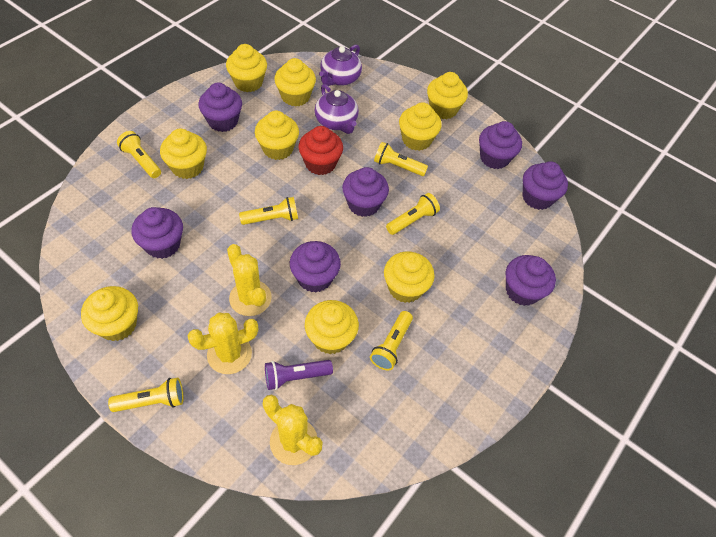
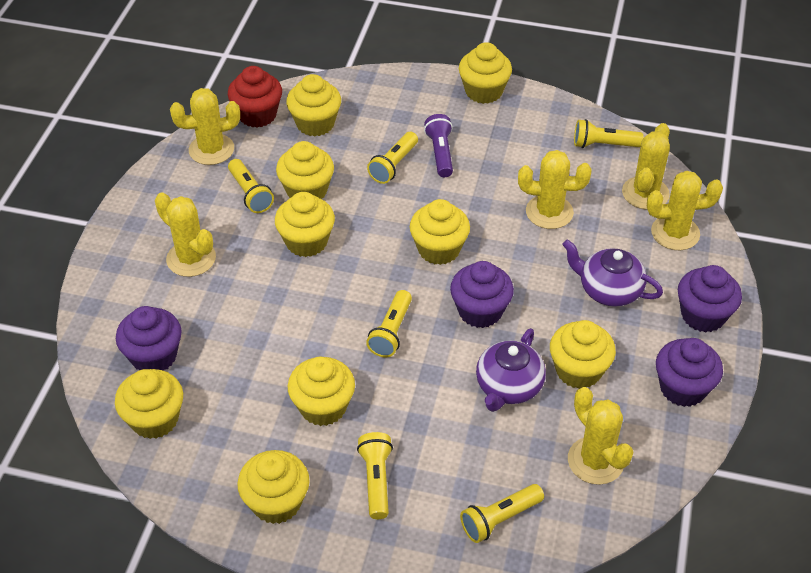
purple cupcake: [131,207,183,259] [198,83,242,132] [290,241,341,293] [342,167,389,217] [479,121,522,169] [506,255,556,306] [523,161,568,210] = 7 -> [116,306,182,371] [450,261,514,328] [656,338,723,407] [678,265,742,332] = 4
yellow cactus: [188,313,258,374] [227,244,272,316] [263,395,323,465] = 3 -> [155,192,216,277] [170,88,240,165] [518,150,592,229] [568,387,634,485] [622,123,670,210] [647,171,723,250] = 6

